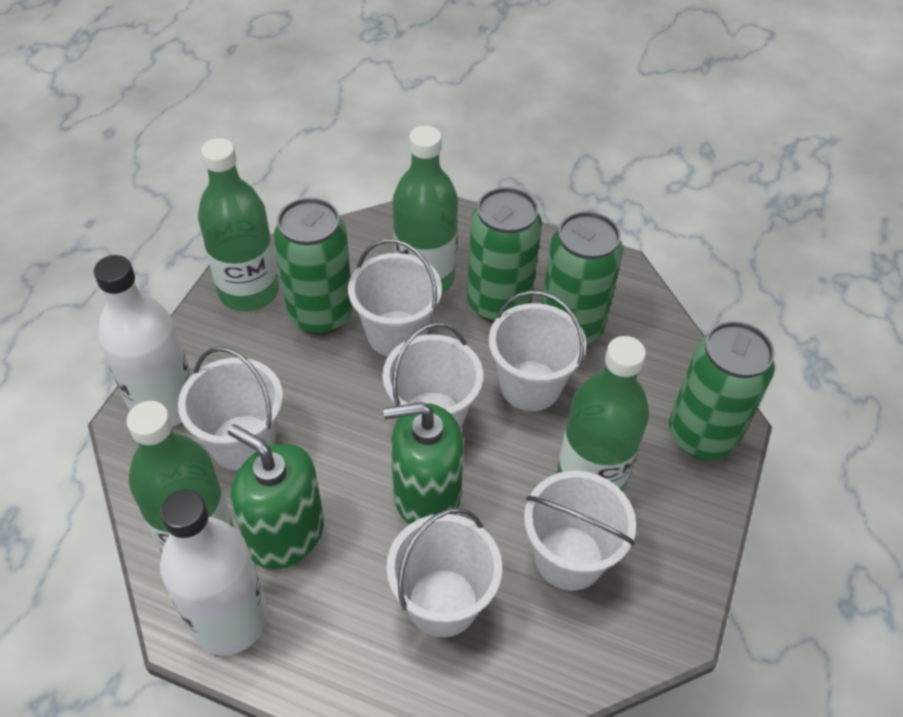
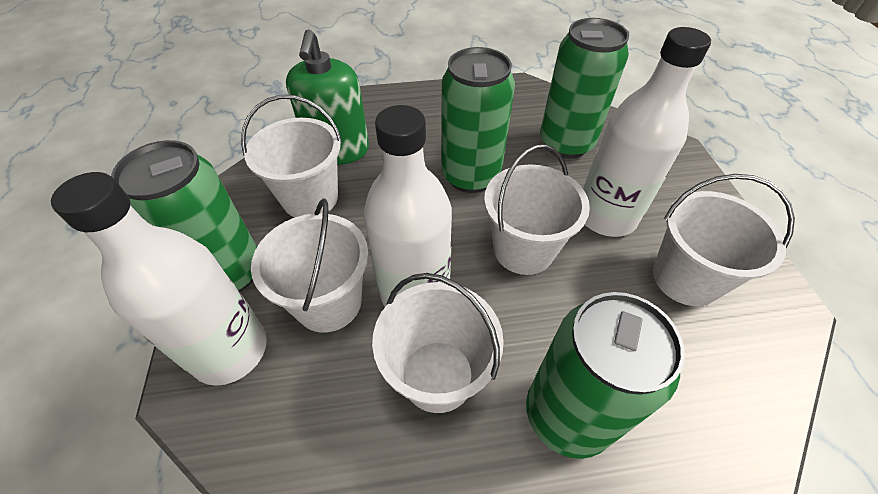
green bottle: [126,401,234,553] [198,138,279,311] [393,126,458,293] [557,336,649,492] = 4 -> none = 0
green soap dispenser: [228,424,324,569] [383,402,464,524] = 2 -> [286,29,369,165] = 1
white bottle: [94,255,192,427] [160,490,268,655] = 2 -> [51,172,267,386] [364,105,452,307] [583,27,711,237] = 3
white bucket: [178,346,283,471] [348,239,442,357] [383,322,483,429] [386,508,502,637] [489,290,586,411] [524,471,636,591] = 6 -> [241,95,342,217] [251,198,368,332] [372,273,504,413] [484,144,590,275] [653,174,795,306] = 5

